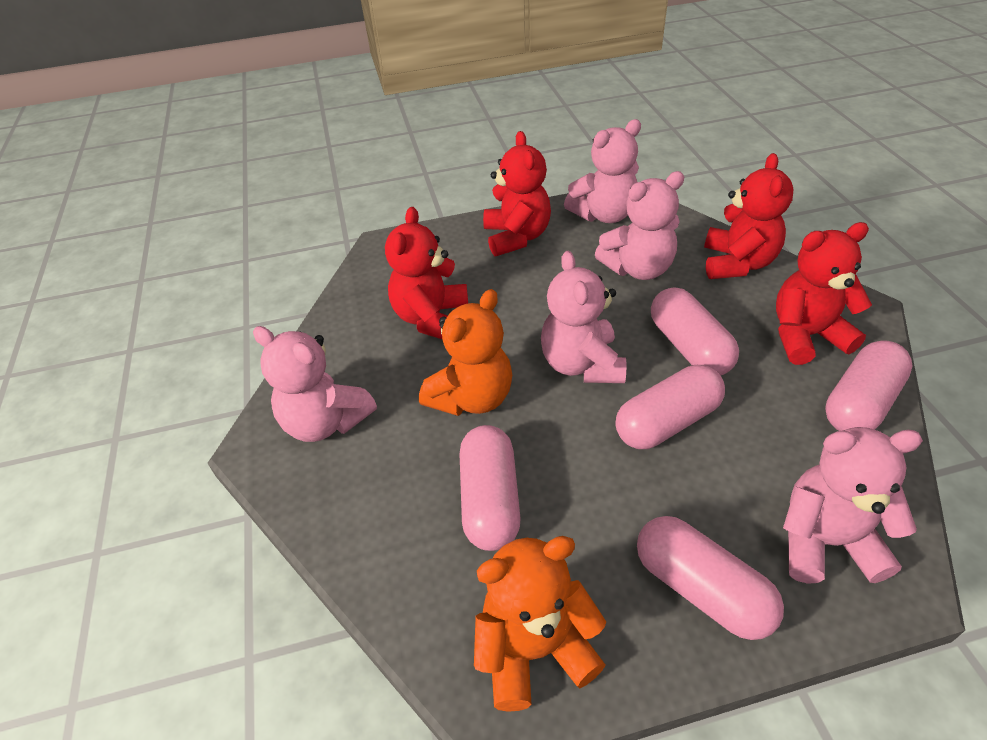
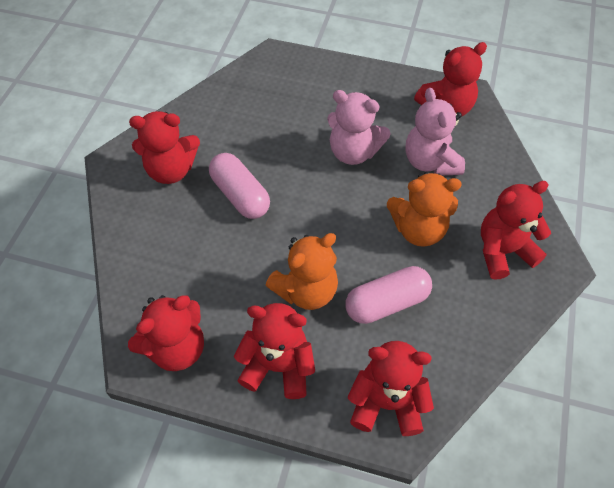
pink capsule: [459,425,521,551] [616,365,725,449] [637,516,784,640] [651,287,739,376] [825,340,913,431] = 5 -> [209,153,270,219] [345,266,432,324] = 2
pink teddy bear: [253,326,377,442] [541,251,627,383] [564,119,641,223] [595,171,684,280] [783,427,923,584] = 5 -> [327,90,391,165] [406,88,465,176] = 2
red teddy bear: [385,207,468,340] [483,131,551,256] [704,153,793,279] [776,222,872,365] = 4 -> [128,295,204,371] [129,111,200,184] [234,303,315,399] [348,341,434,436] [414,42,487,117] [481,181,551,280] = 6

